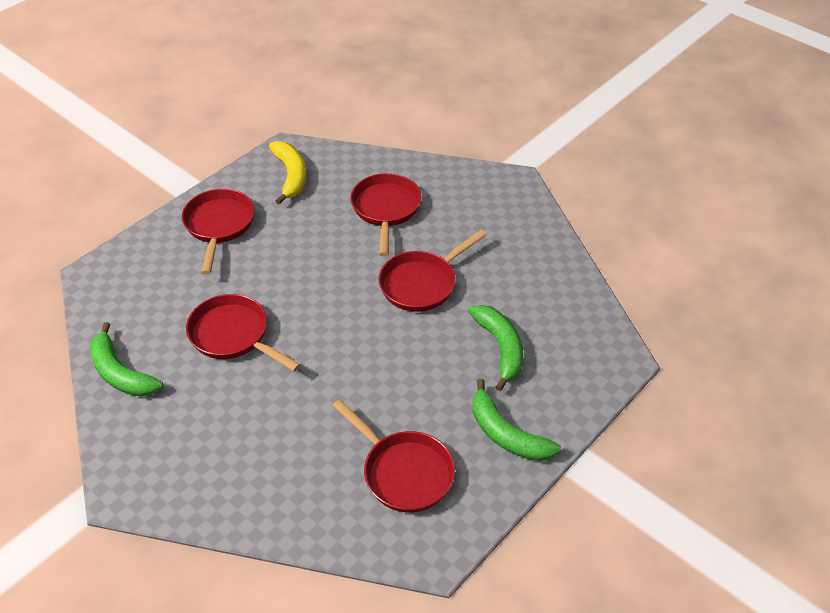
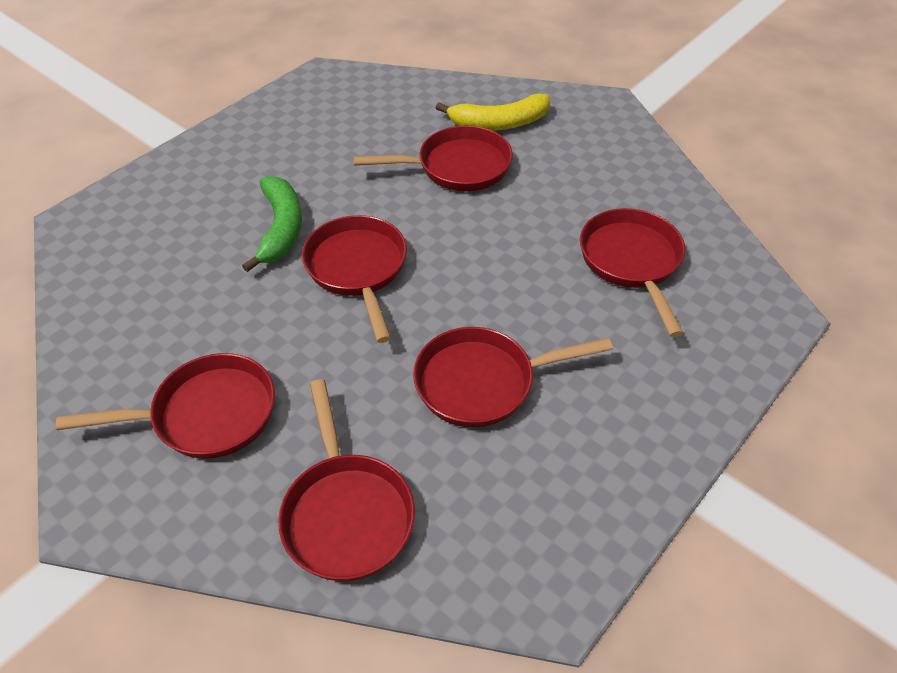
green banana: [90,322,163,397] [469,305,523,391] [472,379,561,461] = 3 -> [242,176,302,272] = 1
red pan: [182,189,255,275] [186,294,301,372] [332,399,455,512] [350,173,422,256] [378,229,487,312] = 5 -> [56,353,275,459] [278,379,415,581] [302,215,407,343] [353,126,513,191] [413,327,613,427] [580,208,685,337] = 6

